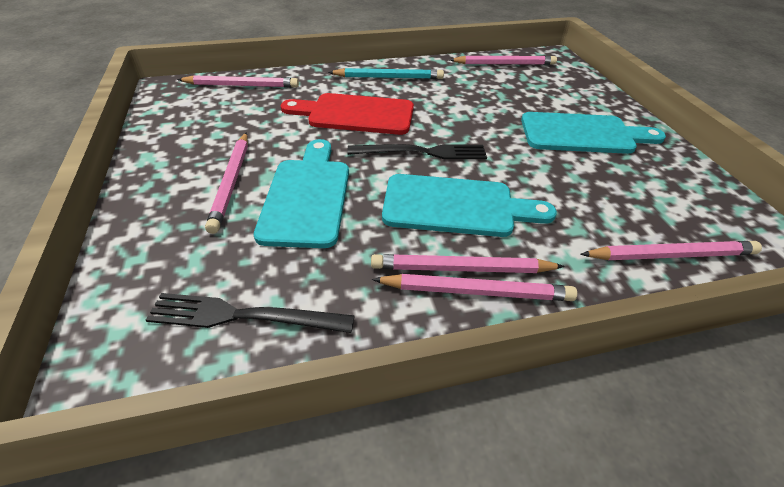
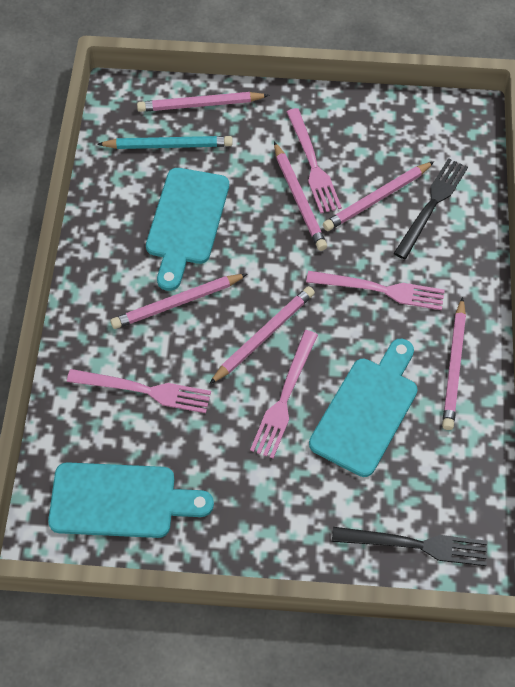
pink fork: none = 0 -> [67,369,211,413] [250,330,318,459] [287,108,342,214] [306,271,445,310] = 4
red cutting board: [281,93,414,135] = 1 -> none = 0

